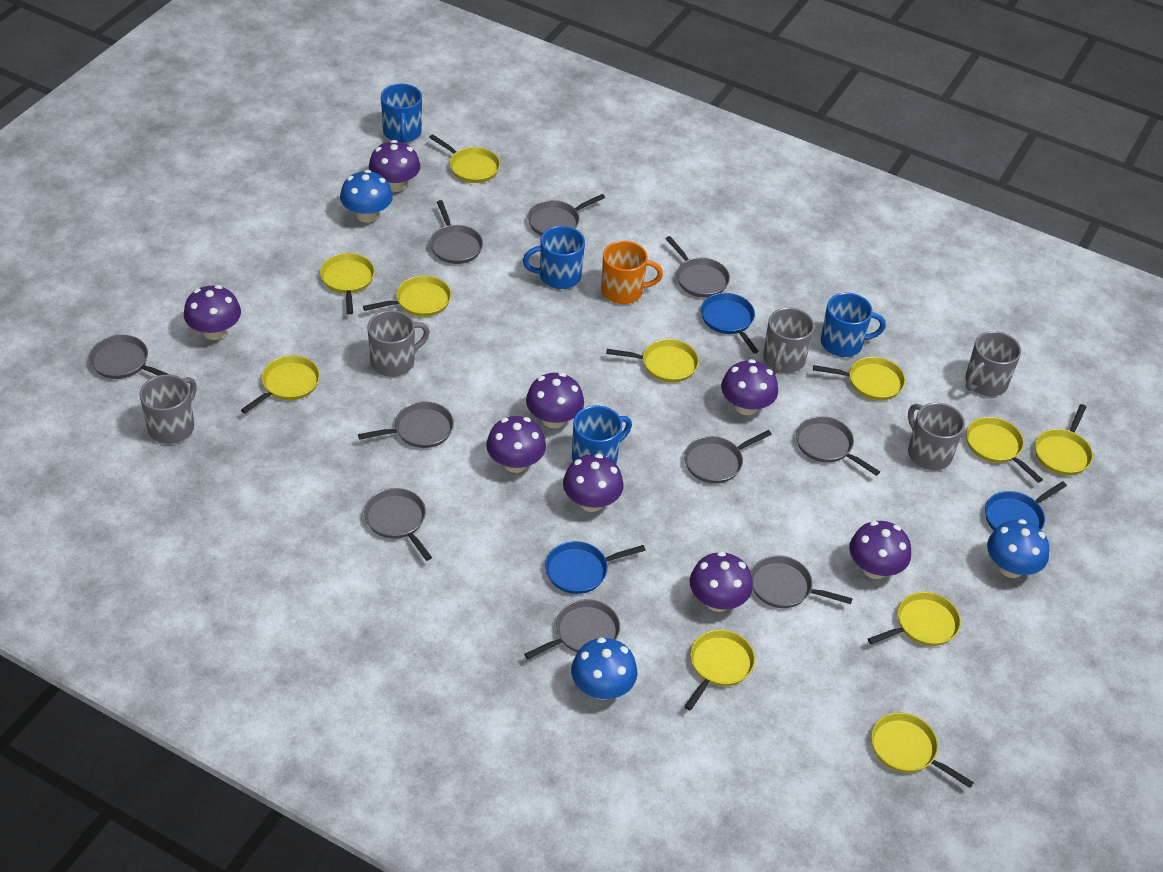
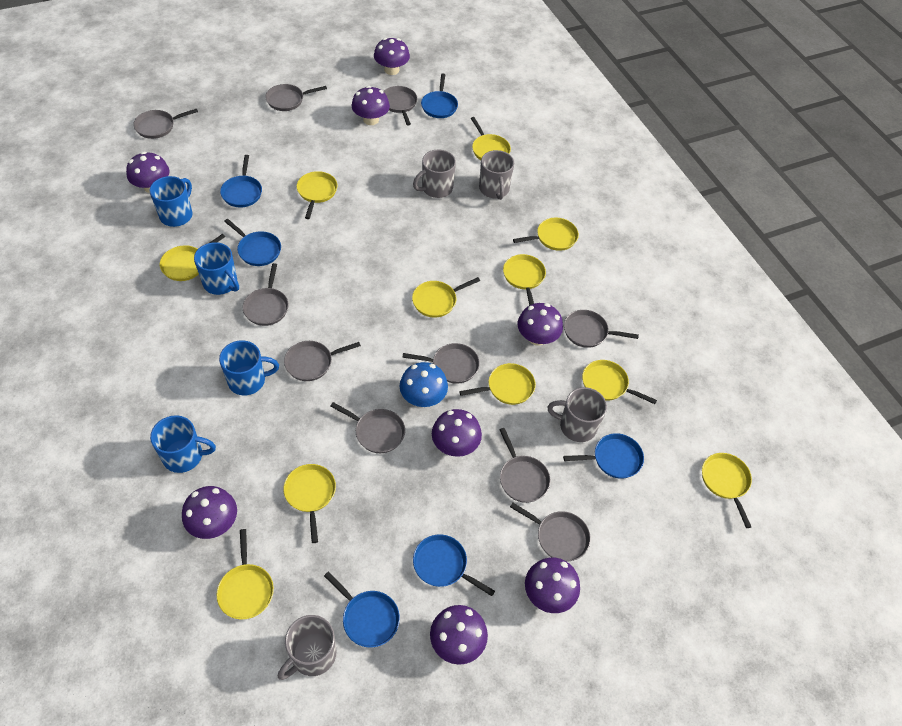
blue mushroom: [340,170,393,222] [571,637,637,700] [987,519,1049,578] = 3 -> [399,362,448,407] = 1
blue pan: [545,541,646,594] [701,293,759,354] [985,481,1067,530] = 3 -> [220,155,262,207] [224,219,281,266] [324,572,400,648] [413,534,495,596] [421,74,458,118] [563,433,644,479] = 6
grey mug: [139,374,197,444] [367,310,430,377] [763,307,814,373] [908,402,965,470] [965,331,1021,396] = 5 -> [278,615,336,680] [413,150,456,198] [479,150,514,200] [547,387,607,442] = 4
orange mug: [601,241,663,304] = 1 -> none = 0

